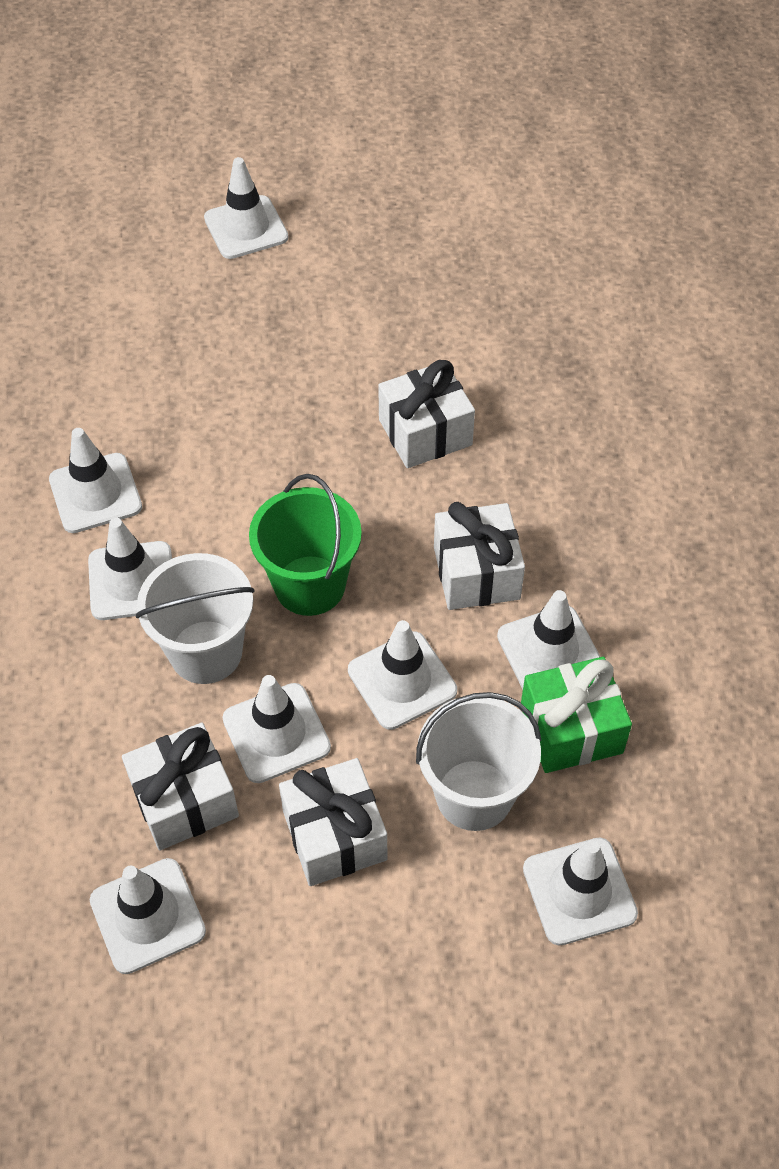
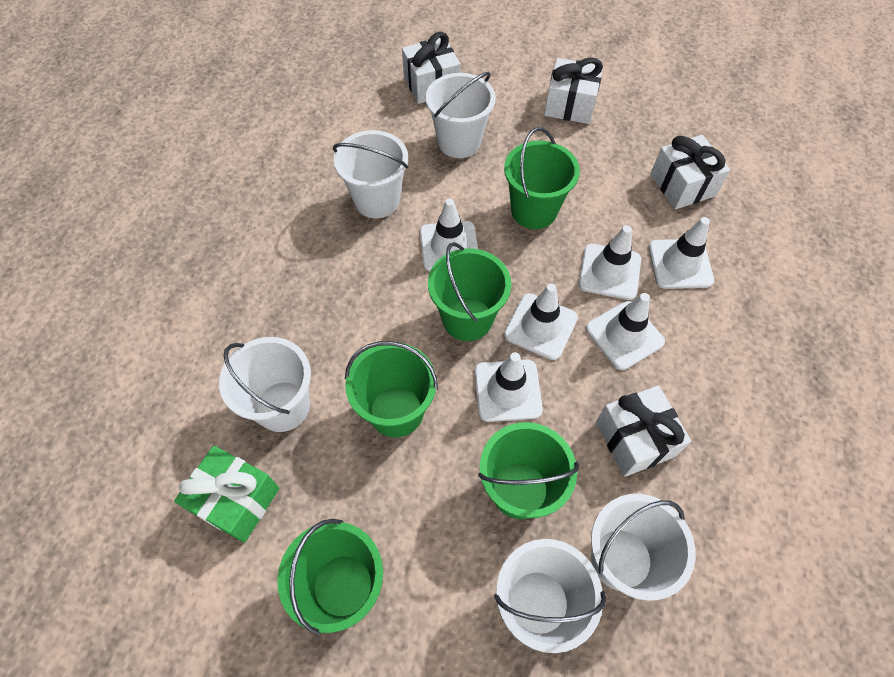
green bucket: [249,474,362,616] = 1 -> [277,519,383,635] [345,341,438,438] [428,242,511,341] [478,422,580,519] [504,127,580,229] = 5
white bucket: [136,553,255,684] [416,692,541,831] = 2 -> [219,337,311,432] [333,130,408,218] [426,72,496,158] [494,539,606,653] [591,494,696,601] = 5
white traffic cone: [49,428,142,533] [88,518,172,620] [90,858,206,974] [204,157,289,259] [222,675,331,783] [348,620,457,730] [497,590,600,689] [523,838,638,946] = 8 -> [420,199,478,271] [475,352,543,422] [504,283,578,360] [579,225,641,300] [586,293,665,370] [649,217,714,289] = 6

